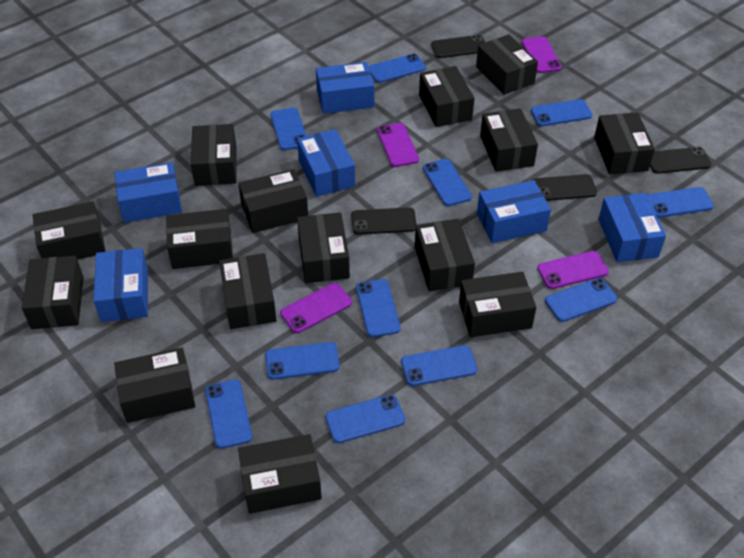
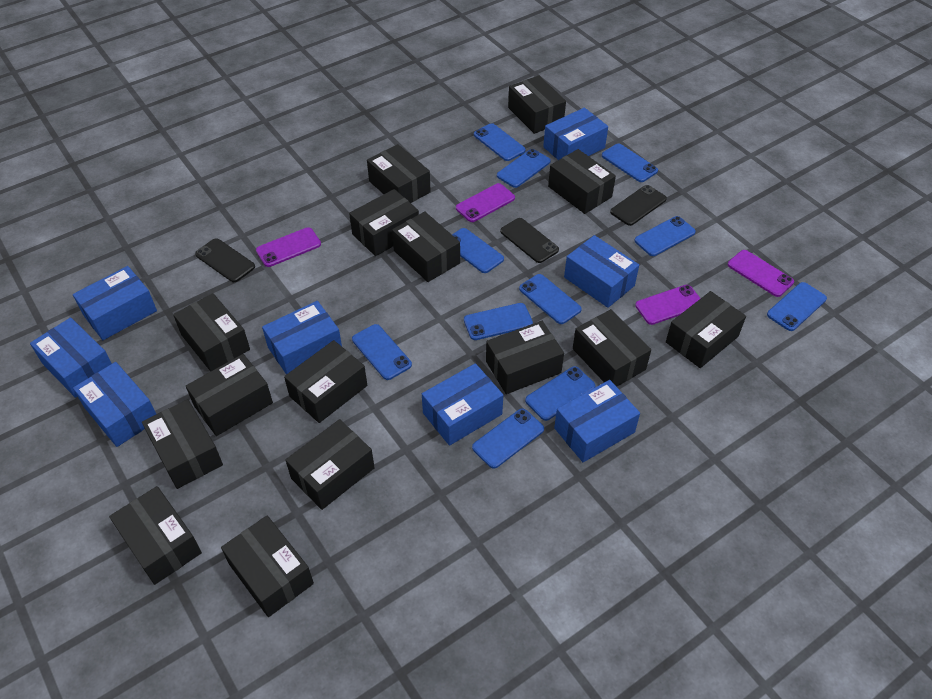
black phone: [351,207,416,235] [431,35,485,58] [532,174,597,201] [650,147,711,174] = 4 -> [195,238,255,282] [500,218,559,263] [610,185,667,226] = 3
blue box: [93,248,148,322] [114,162,182,223] [297,129,355,197] [316,62,374,114] [477,180,551,243] [598,193,666,262] = 6 -> [30,318,112,398] [73,266,157,340] [73,362,156,447] [262,301,342,375] [422,363,503,446] [543,108,608,160] [554,380,640,462] [564,235,639,308] = 8

